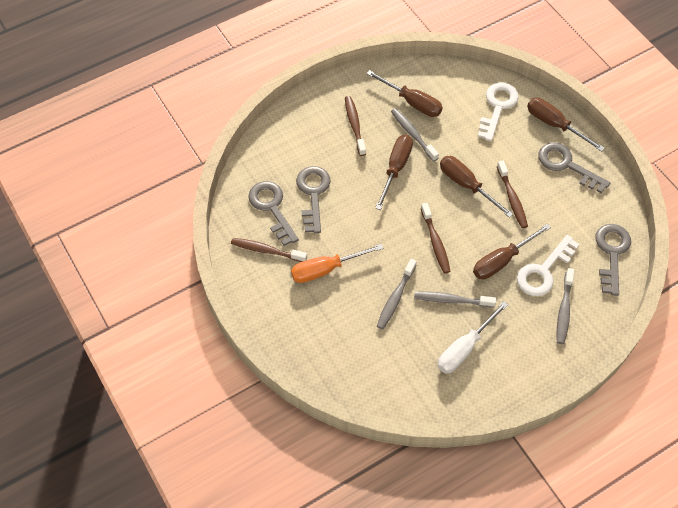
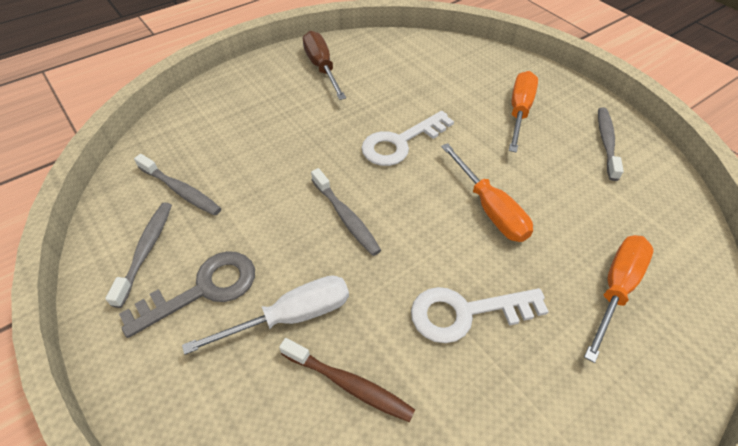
brown screwdriver: [366,70,443,117] [375,135,413,210] [440,156,513,218] [473,224,551,279] [527,98,605,152] = 5 -> [303,31,346,100] = 1
brown toothbrush: [231,238,307,262] [345,96,366,156] [421,203,451,274] [497,161,528,228] = 4 -> [279,338,415,422] = 1
grey key: [248,181,299,246] [296,166,331,233] [539,143,610,193] [596,224,631,296] = 4 -> [119,251,255,338] = 1
orange screwdriver: [291,244,384,283] = 1 -> [441,143,533,242] [509,71,538,153] [584,235,653,363] = 3

